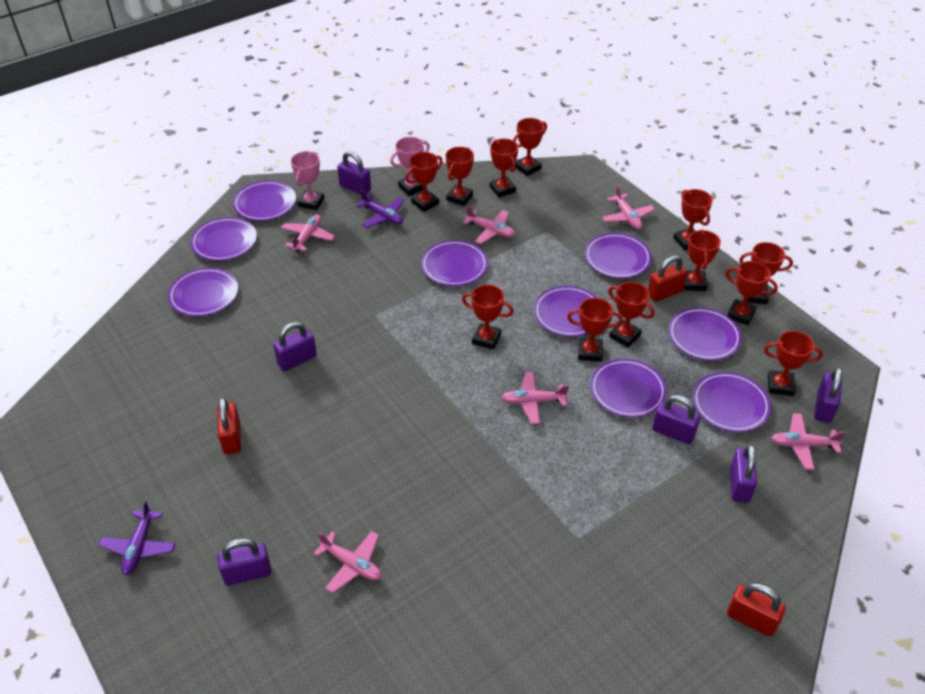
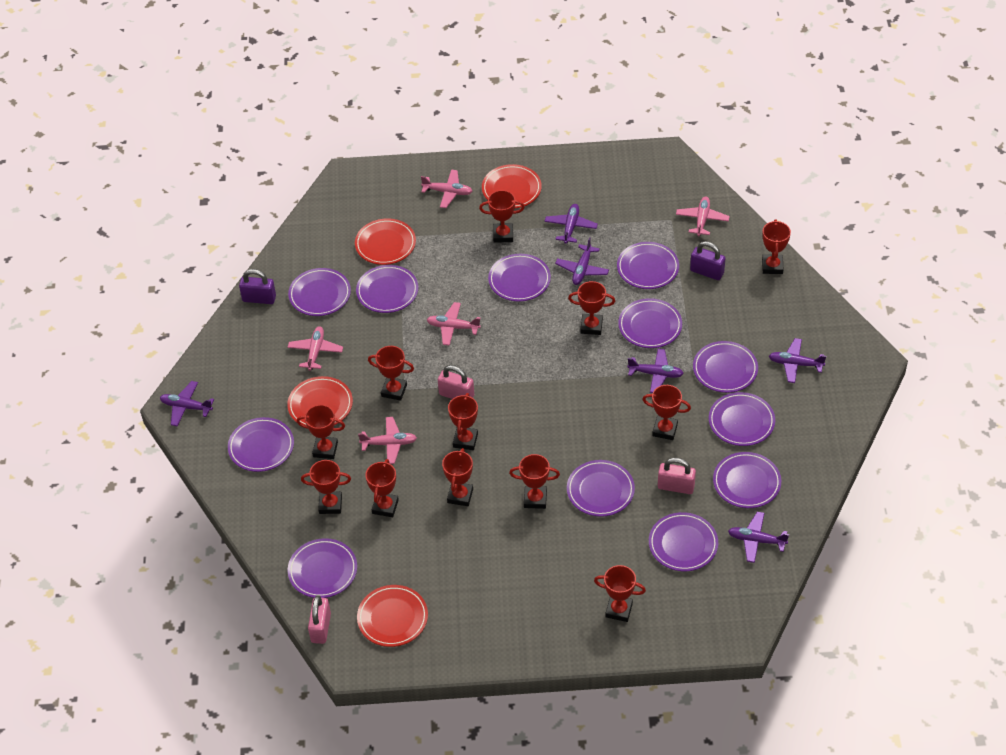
pink padlock: none = 0 -> [308,595,331,644] [438,365,474,399] [658,458,696,494] = 3
pink plane: [281,214,335,252] [313,531,382,593] [463,206,515,244] [501,372,569,424] [602,185,655,230] [771,413,846,470] = 6 -> [288,326,343,371] [358,417,417,464] [421,170,472,208] [427,302,481,346] [676,196,730,236] = 5
pink trophy: [291,151,324,210] [390,137,430,196] = 2 -> none = 0
purple padlock: [217,538,271,585] [273,322,317,371] [337,151,371,194] [652,395,700,444] [730,444,757,503] [815,367,842,423] = 6 -> [239,269,276,304] [690,241,725,280] = 2
purple plane: [99,500,176,575] [356,190,404,228] = 2 -> [160,381,214,426] [544,204,598,244] [555,237,609,285] [627,348,684,393] [728,512,789,563] [769,338,826,383] = 6
purple plate: [168,268,238,317] [190,217,257,261] [233,180,296,221] [421,240,488,286] [534,286,597,337] [585,233,652,278] [590,359,667,418] [668,307,742,360] [693,372,771,432] = 9 -> [228,417,294,472] [288,268,351,316] [288,538,357,598] [356,265,418,313] [488,254,551,301] [567,460,635,517] [617,242,679,289] [618,298,682,348] [649,512,718,571] [693,341,758,393] [709,392,775,446] [713,452,781,508] = 12
red padlock: [218,397,241,454] [648,256,688,302] [727,583,786,637] = 3 -> none = 0
red plate: none = 0 -> [287,376,353,425] [355,218,416,265] [357,585,428,647] [482,164,542,208] = 4

